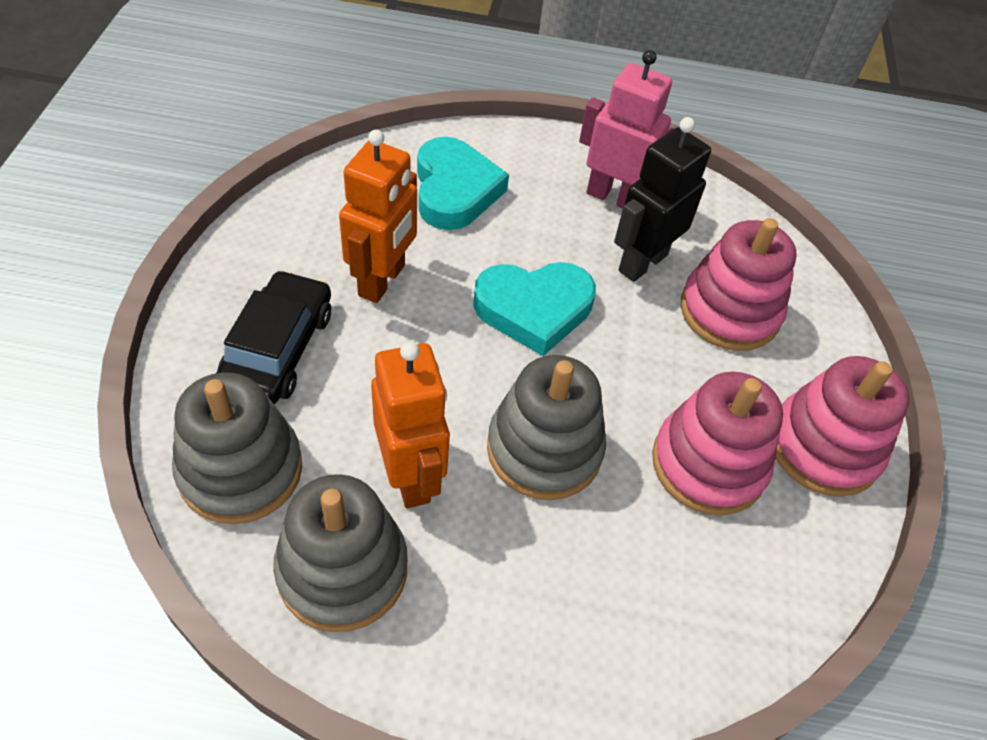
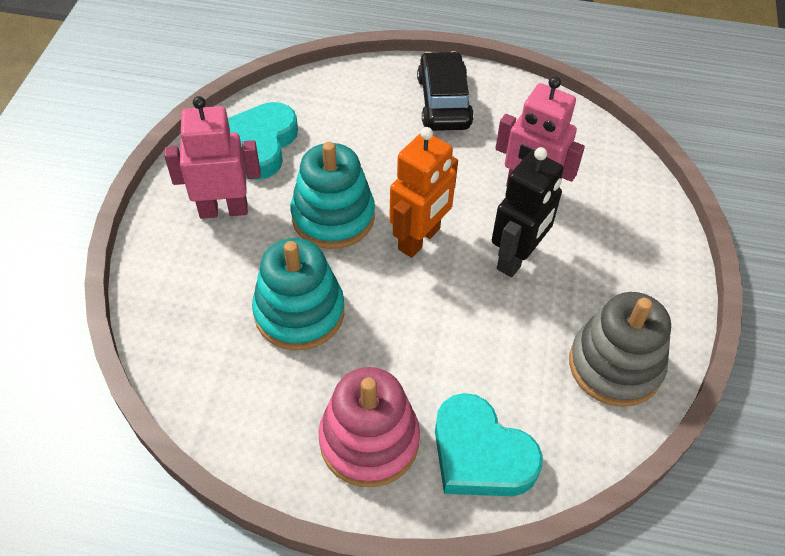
grey stacking toy: [172,373,302,524] [273,474,408,632] [487,355,606,500] = 3 -> [569,292,671,407] = 1
orange robot: [339,130,417,303] [371,341,450,508] = 2 -> [389,127,458,258] = 1
pink robot: [579,50,673,209] = 1 -> [164,96,261,219] [495,76,585,187] = 2
pink stacking toy: [652,372,783,515] [681,218,797,351] [776,356,909,497] = 3 -> [318,367,420,487] = 1
turquoise stacking toy: none = 0 -> [252,238,344,350] [290,142,375,249] = 2

